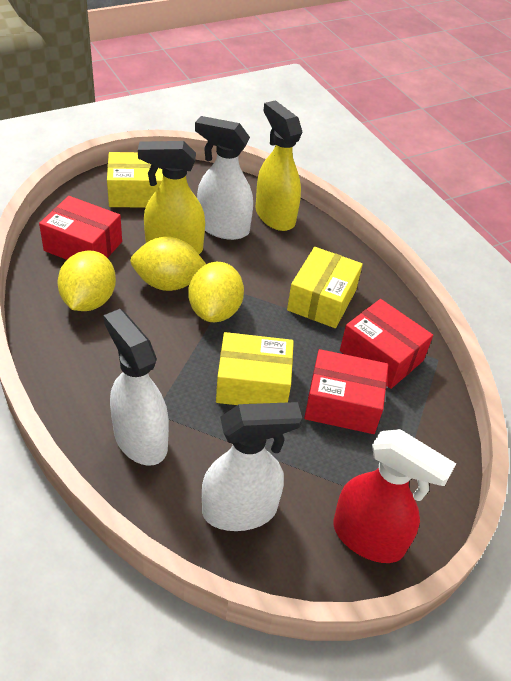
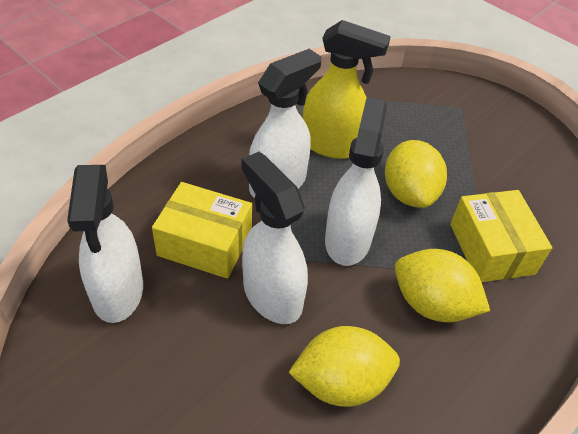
red box: [39,196,122,260] [304,349,388,434] [340,299,433,389] = 3 -> none = 0
red spray bottle: [333,429,456,563] = 1 -> none = 0
white spray bottle: [104,309,169,466] [195,116,253,240] [202,402,302,531] = 3 -> [67,165,143,323] [242,152,308,324] [249,49,321,198] [325,97,387,266] = 4
yellow box: [107,152,163,208] [216,332,294,405] [287,247,363,328] = 3 -> [152,182,252,279] [450,190,552,282] = 2
yellow spray bottle: [138,141,205,254] [255,100,302,231] = 2 -> [303,20,391,159] = 1

